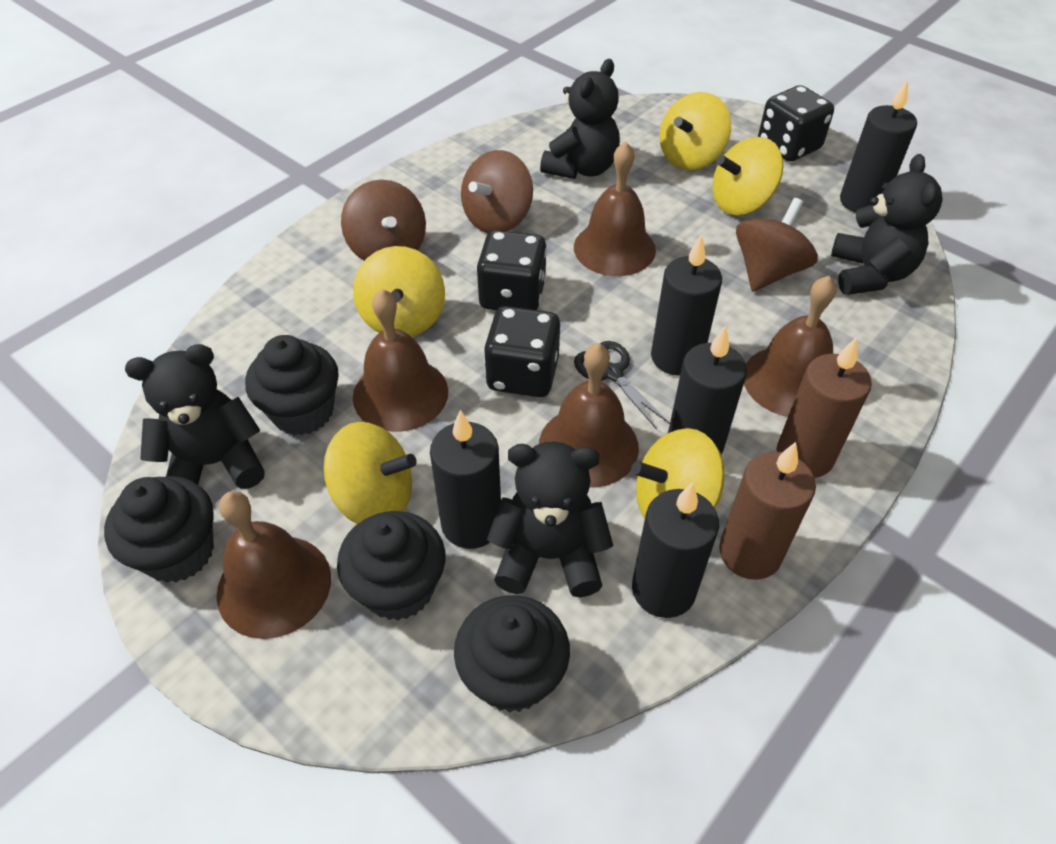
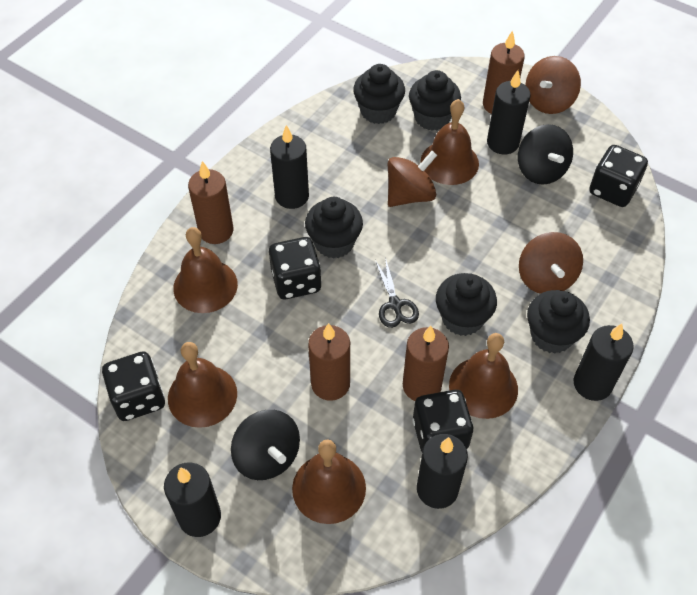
black cupcake: [104,476,214,583] [245,335,339,435] [337,511,445,621] [454,595,570,713] = 4 -> [305,197,363,259] [353,64,405,124] [409,70,461,131] [436,273,497,336] [527,290,590,354] = 5
black dice: [476,230,547,310] [484,306,560,397] [758,85,834,162] = 3 -> [102,351,165,421] [269,237,322,299] [413,390,474,452] [589,145,648,207] = 4
black spinning top: none = 0 -> [231,410,300,480] [518,124,573,185] = 2
black teddy bear: [125,344,265,489] [487,441,613,597] [540,59,620,179] [831,154,943,295] = 4 -> none = 0
brown candle: [719,442,816,580] [777,337,872,478] = 2 -> [188,161,234,244] [308,323,350,401] [403,326,449,401] [483,30,525,114] = 4
yellow spinning top: [324,422,417,524] [353,246,445,337] [631,428,725,519] [660,92,731,170] [712,137,783,215] = 5 -> none = 0

